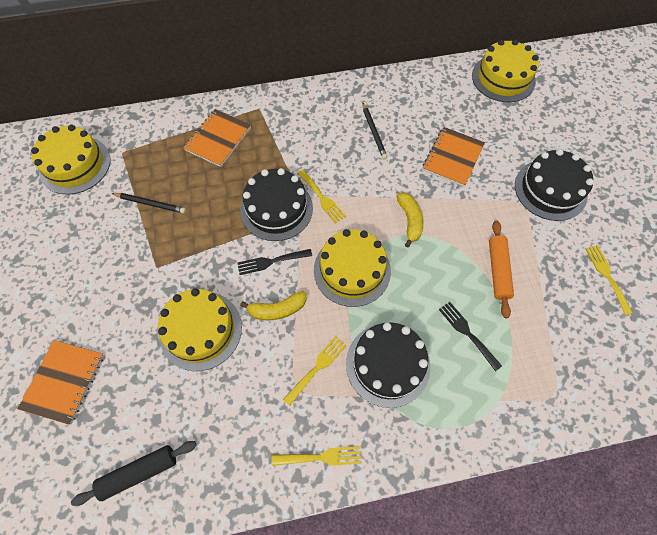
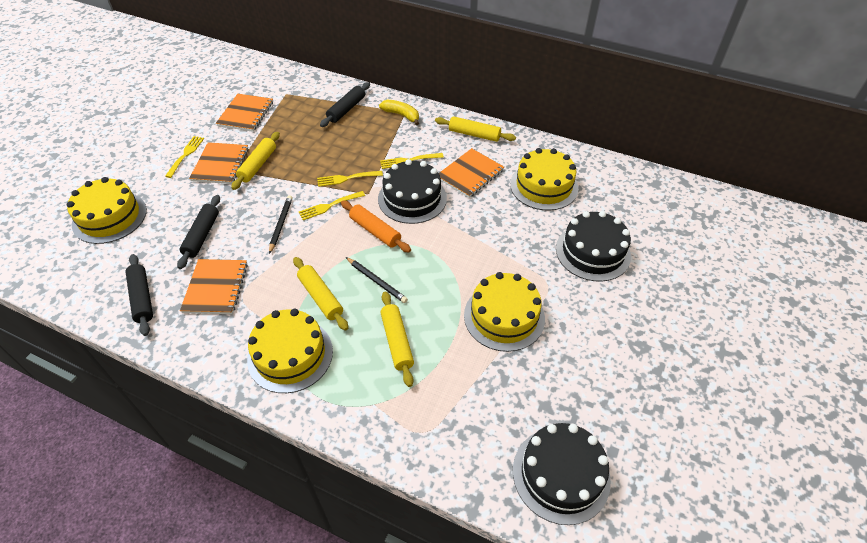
black fork: [237,249,312,275] [439,302,502,371] = 2 -> none = 0
black rolling pin: [71,441,197,506] = 1 -> [126,254,153,336] [177,195,220,269] [320,82,370,127] = 3
orange notebook: [18,340,104,425] [183,109,251,167] [423,127,485,187] = 3 -> [180,259,248,314] [189,142,248,184] [216,94,273,132] [439,148,504,198] = 4
yellow banana: [240,291,306,320] [396,193,423,247] = 2 -> [379,100,419,125] = 1
yellow rolling pin: none = 0 -> [231,132,280,190] [293,257,348,330] [380,291,414,387] [435,116,516,142] = 4

